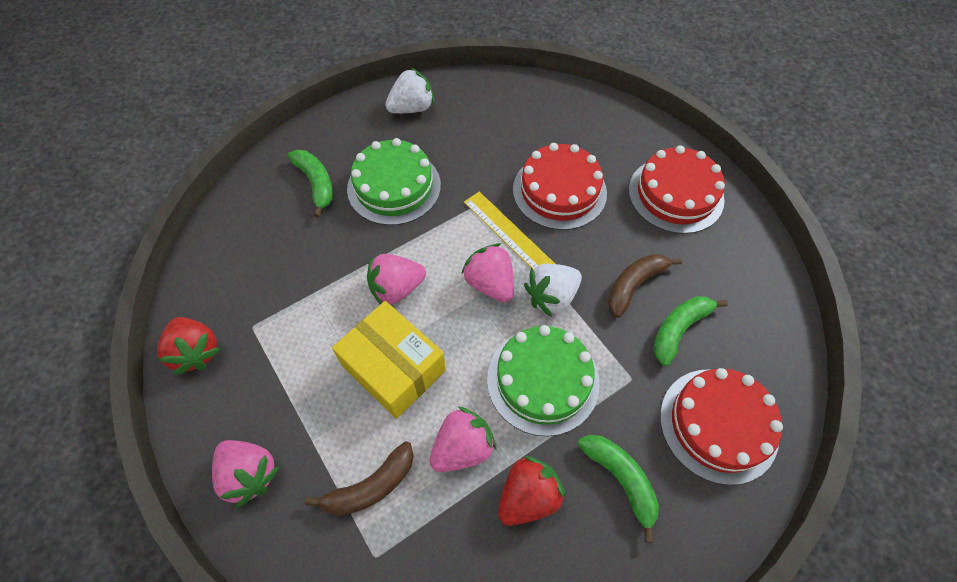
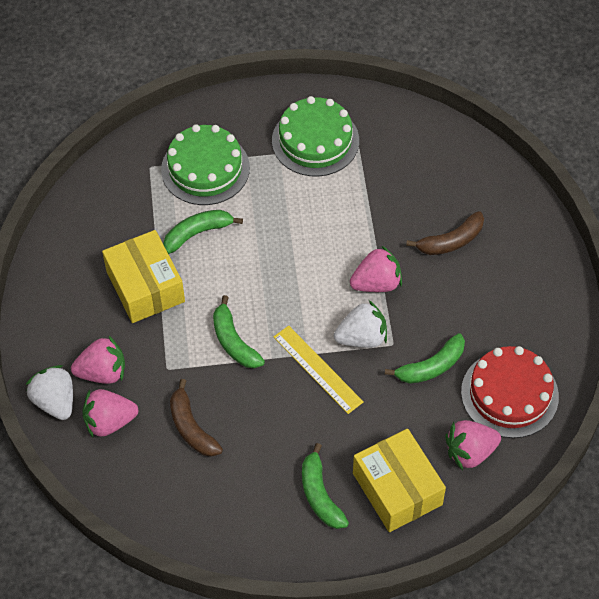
green banana: [288,150,333,218] [578,435,659,543] [653,296,728,366] = 3 -> [163,210,243,254] [213,295,265,368] [302,443,349,529] [385,333,465,384] = 4
red cake: [513,143,607,230] [629,145,725,234] [660,368,783,485] = 3 -> [461,346,559,438] = 1
red strawberry: [157,317,220,375] [498,456,566,526] = 2 -> none = 0
yellow box: [332,301,446,419] = 1 -> [102,230,185,323] [353,429,446,532] = 2

